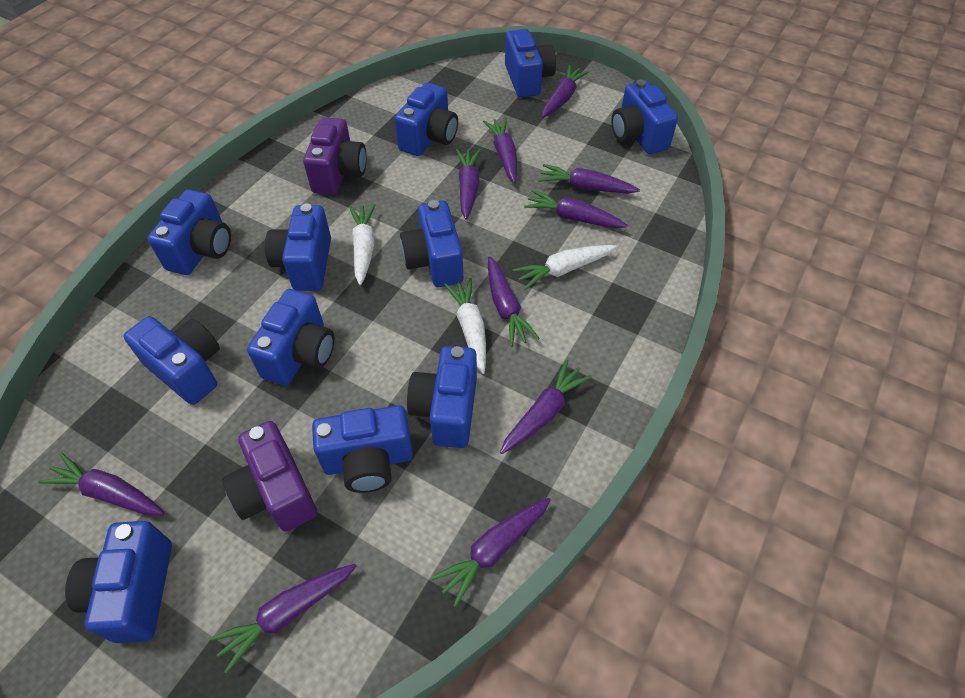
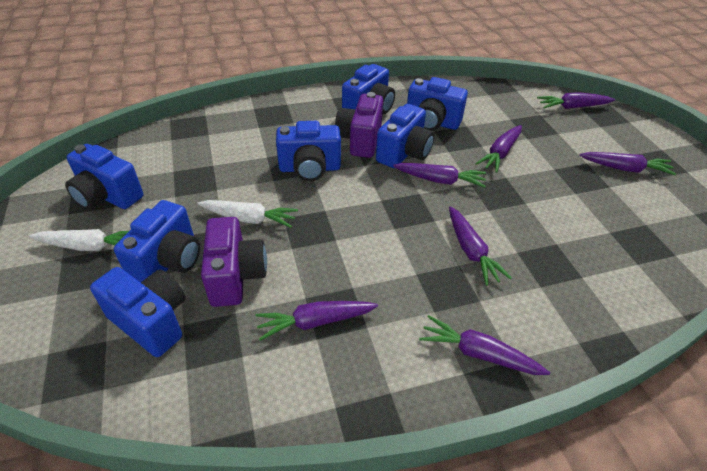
blue camera: [65,521,172,643] [123,316,220,405] [148,189,231,275] [247,289,335,386] [265,203,331,291] [312,405,413,493] [395,82,458,156] [400,200,463,287] [407,346,477,448] [505,29,556,97] [611,80,678,154] = 11 -> [65,144,143,210] [90,267,186,357] [114,200,200,283] [276,121,341,181] [342,64,395,114] [376,104,435,168] [407,77,468,131] = 7
purple carrot: [38,453,164,515] [209,564,356,674] [431,498,551,607] [456,149,481,219] [483,118,517,183] [488,256,540,347] [500,360,592,454] [524,190,628,228] [538,164,640,194] [542,65,590,118] = 10 -> [255,301,378,341] [393,163,486,188] [419,315,550,375] [449,206,512,286] [475,125,522,173] [537,92,615,109] [579,152,676,175] = 7
white carrot: [349,204,376,285] [444,278,486,374] [513,245,617,290] = 3 -> [29,229,129,251] [197,200,298,228] = 2

